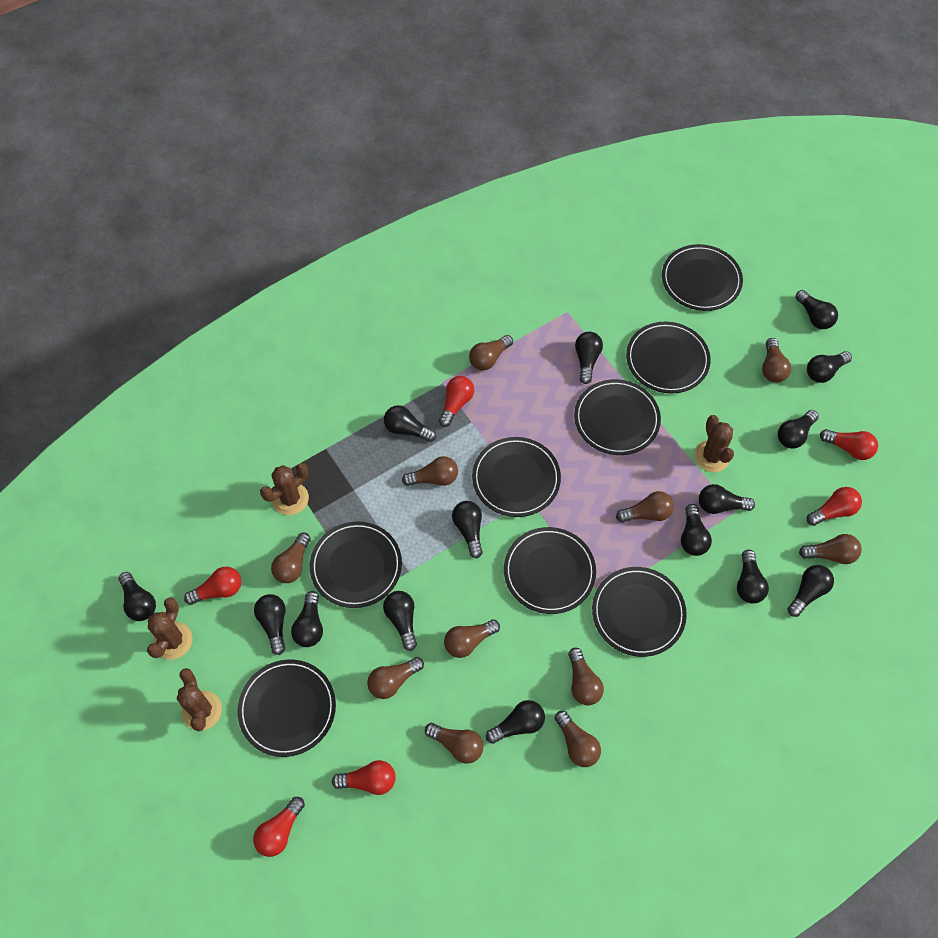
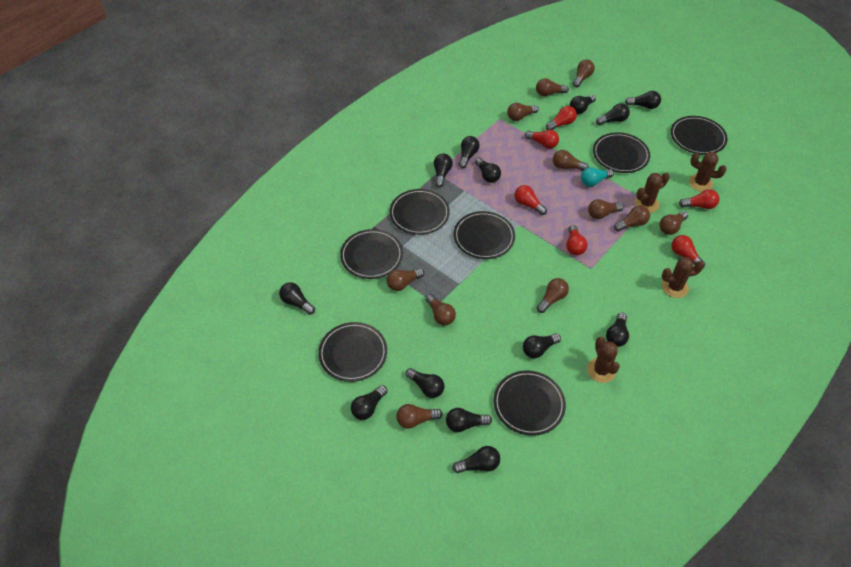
black light bulb: [118,572,156,621] [254,594,286,655] [291,591,323,647] [383,591,417,651] [384,405,436,442] [452,501,483,558] [486,700,545,744] [575,332,603,384] [681,504,712,556] [699,484,755,514] [737,549,769,604] [778,410,819,449] [788,565,834,617] [795,290,838,329] [807,351,852,383] = 15 -> [279,282,315,315] [351,385,387,420] [406,368,444,398] [434,153,453,188] [446,408,492,432] [452,446,500,473] [459,136,480,168] [475,158,501,183] [523,333,561,358] [570,95,596,114] [596,103,630,125] [606,312,629,347] [625,91,661,109] = 13
black plate: [237,659,336,757] [310,521,402,608] [472,437,561,517] [504,527,596,614] [574,379,661,455] [592,567,687,657] [626,322,711,393] [662,244,743,311] = 8 -> [318,322,387,382] [340,229,403,279] [389,189,450,235] [454,211,515,259] [493,370,566,436] [593,132,650,173] [671,116,728,155] = 7
turquoise light bulb: none = 0 -> [581,167,614,187] = 1

